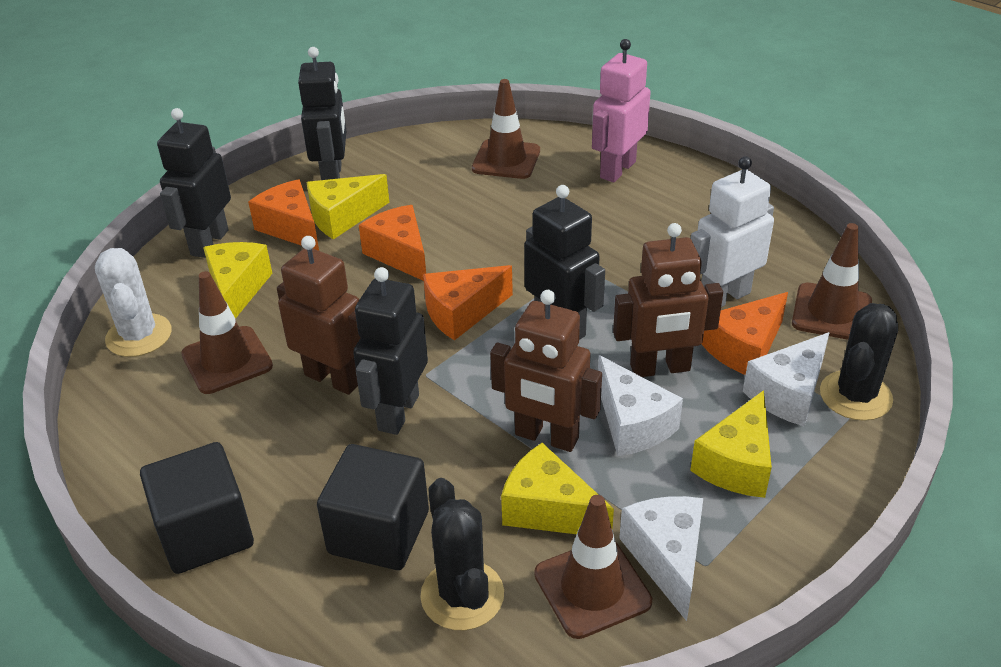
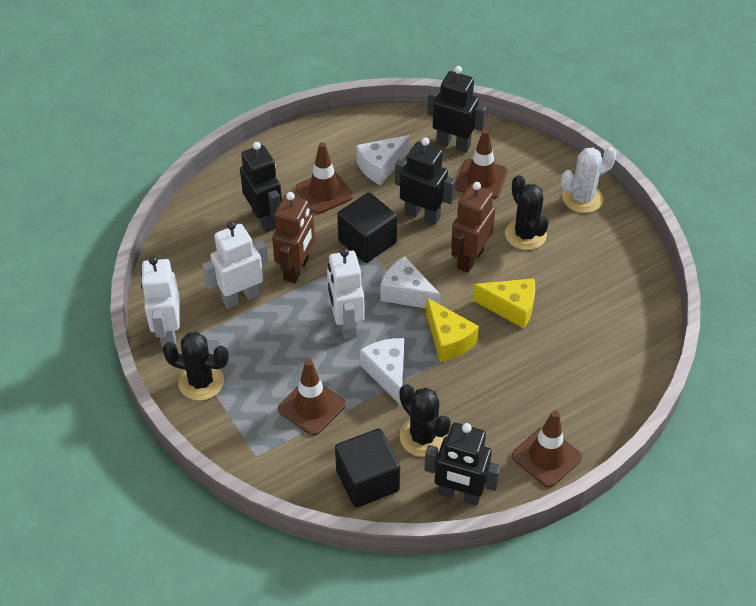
black cactus: [420,478,504,630] [820,303,898,421] = 2 -> [163,332,229,400] [400,384,451,457] [505,175,549,250] = 3
brown robot: [277,236,361,395] [490,290,602,452] [613,223,723,377] = 3 -> [272,192,315,283] [451,182,495,273] = 2
orange cheese: [248,179,319,251] [359,205,426,281] [423,265,513,340] [702,292,788,375] = 4 -> none = 0
pink robot: [592,39,651,182] = 1 -> none = 0
white robot: [691,156,774,307] = 1 -> [141,256,180,347] [202,221,268,309] [327,248,365,339] = 3
yellow cheese: [203,242,273,319] [307,174,390,239] [501,443,614,534] [690,390,772,498] = 4 -> [426,298,479,362] [472,278,535,328] = 2

